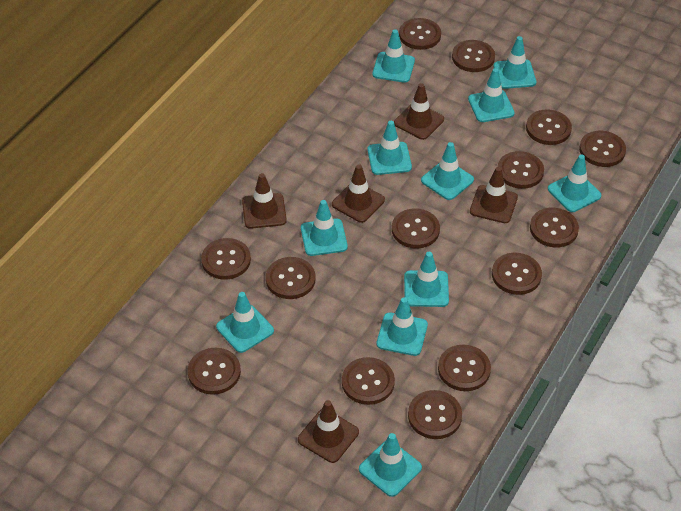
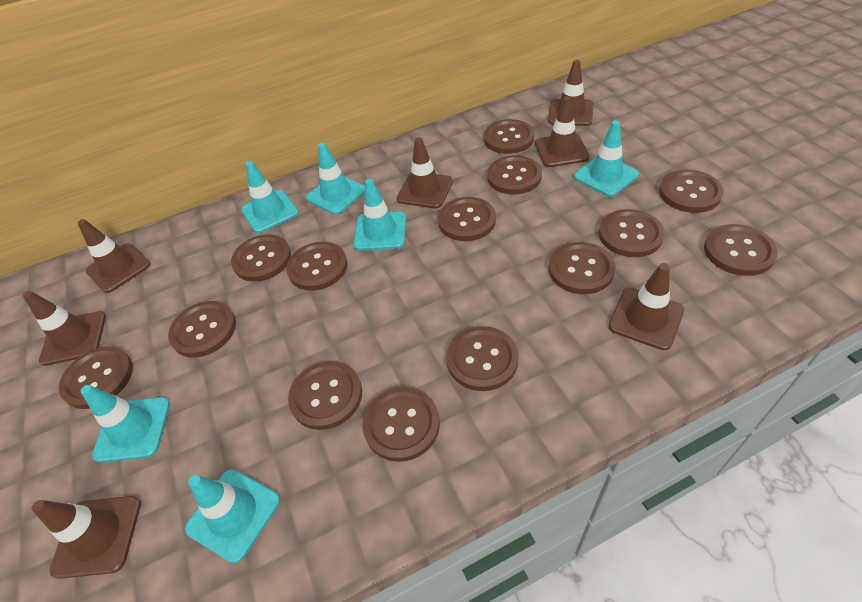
brown traffic cone: [242,173,287,229] [298,400,359,463] [332,164,385,223] [394,83,444,140] [470,167,518,223] = 5 -> [23,291,106,366] [32,496,141,579] [77,219,150,293] [397,137,453,209] [535,96,590,167] [548,60,593,126] [608,263,684,350] = 7
turquoise traffic cone: [216,292,274,353] [301,200,348,256] [359,433,422,497] [367,121,412,175] [372,29,415,83] [377,297,428,356] [404,252,449,307] [421,142,474,200] [468,68,515,122] [493,36,536,89] [548,155,601,212] = 11 -> [80,385,170,463] [185,469,280,563] [241,161,299,233] [306,143,365,215] [353,179,406,251] [574,120,639,197] = 6

